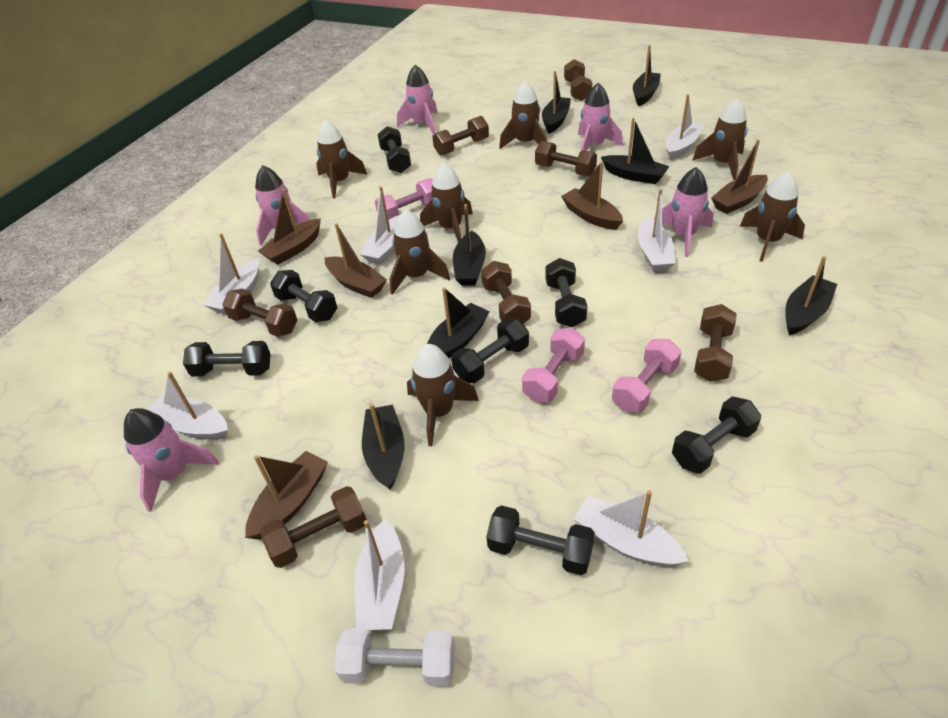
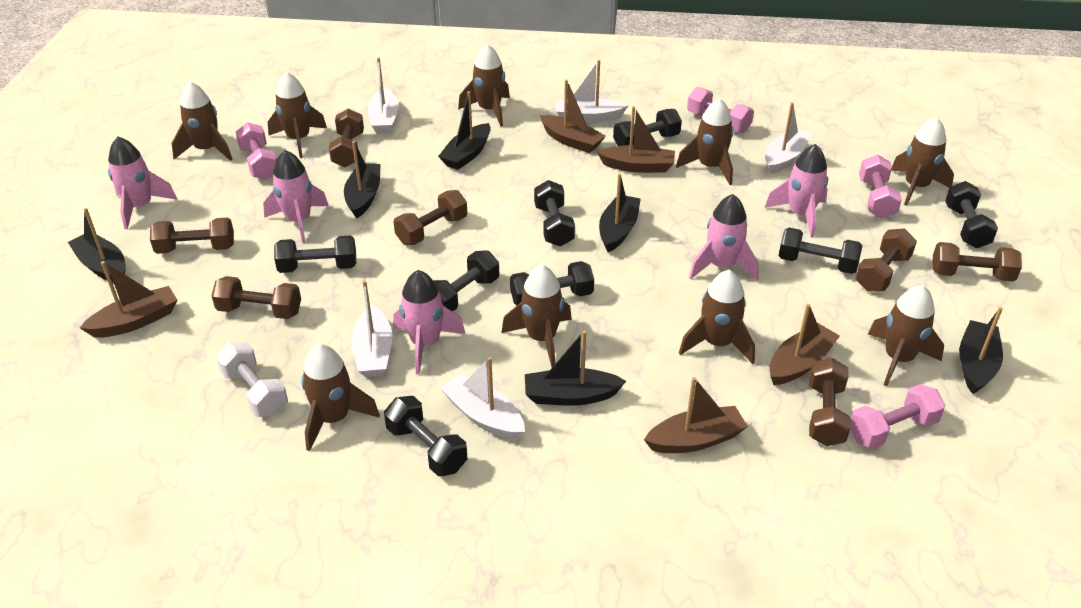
black boat: [362,404,405,490] [427,287,490,358] [453,204,486,286] [542,71,571,134] [601,118,670,184] [633,45,661,106] [785,256,837,335] = 7 -> [68,208,126,283] [344,141,381,218] [438,91,491,170] [525,331,626,406] [599,174,641,252] [959,307,1003,394] = 6
black dumbbell: [183,341,270,377] [270,270,337,322] [378,126,411,173] [451,318,529,383] [486,505,595,575] [546,258,588,327] [672,397,761,474] = 7 -> [274,235,356,273] [384,396,468,476] [433,250,499,312] [510,261,594,306] [534,180,575,247] [613,109,682,146] [779,228,862,274] [945,181,998,248] = 8
brown rocket: [316,120,367,198] [390,209,450,295] [407,344,479,446] [420,163,473,243] [499,81,547,149] [692,98,748,180] [740,171,805,262] = 7 -> [172,82,233,161] [268,72,327,158] [301,344,380,451] [458,44,510,127] [502,265,572,367] [676,98,734,185] [679,270,755,364] [868,285,944,386] [892,117,954,205] = 9
pink dumbbell: [375,178,433,220] [522,328,585,402] [612,339,681,413] = 3 -> [236,122,277,180] [687,87,754,133] [850,384,945,449] [859,155,902,219] = 4
white boat: [148,372,228,440] [203,233,259,314] [354,519,405,630] [360,186,399,265] [573,490,689,567] [638,189,676,272] [666,94,704,160] = 7 -> [351,280,392,377] [368,57,399,134] [440,357,525,440] [555,60,629,123] [765,102,812,174] = 5

